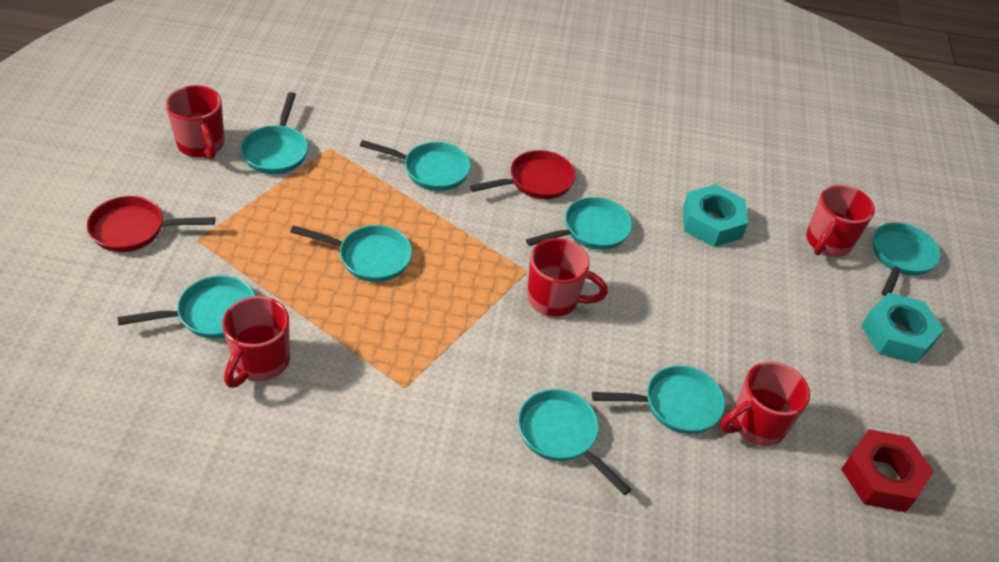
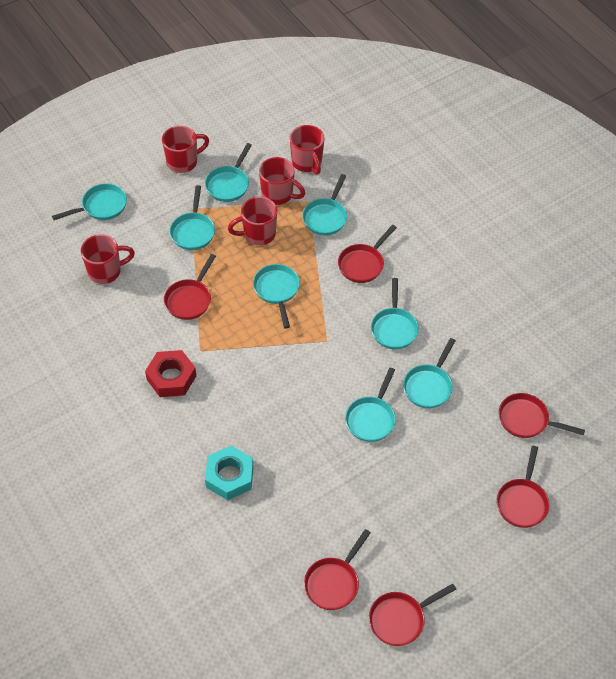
red pan: [87,196,215,252] [470,150,575,199] = 2 -> [164,254,216,320] [304,529,371,610] [338,225,397,283] [369,583,456,646] [497,446,550,528] [499,393,585,438] = 6
turquoise nut: [683,184,748,247] [861,293,944,364] = 2 -> [205,446,253,500] = 1

